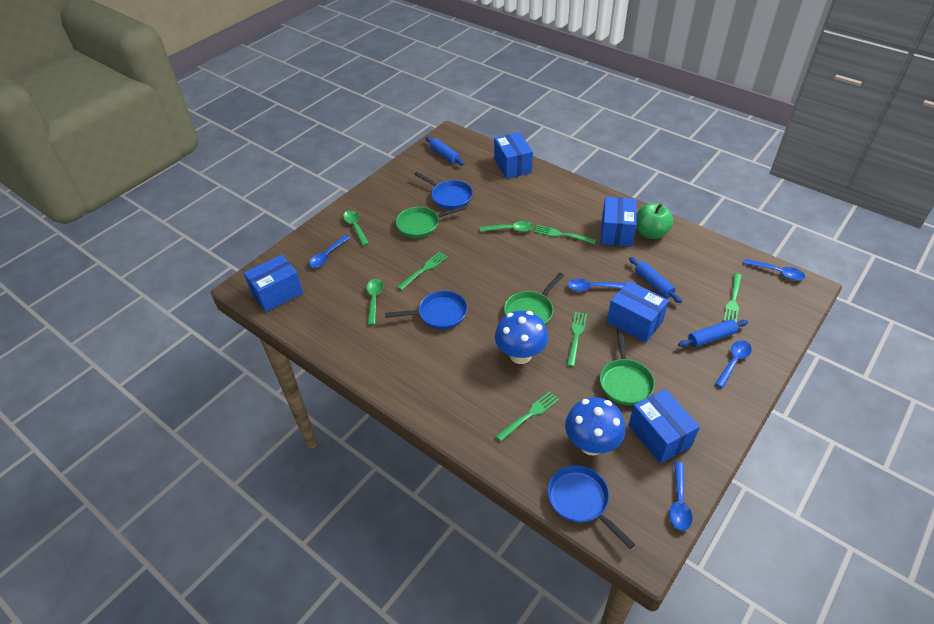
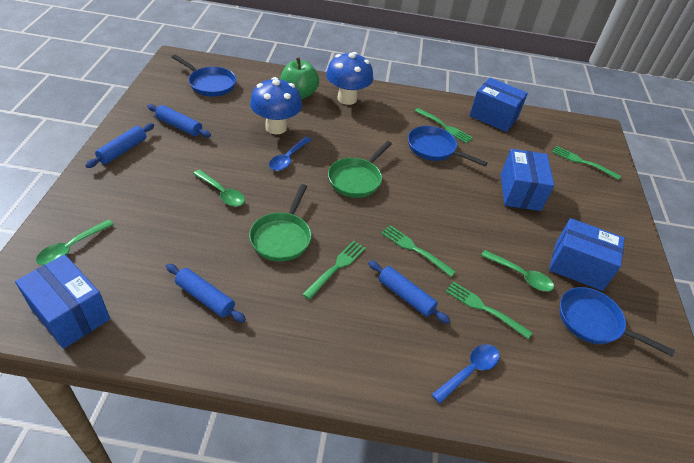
blue box: [244,254,303,312] [494,132,533,179] [601,197,636,247] [607,281,669,342] [629,389,700,464] = 5 -> [15,254,110,349] [469,78,528,132] [501,149,554,211] [549,218,625,291] = 4
blue rolling pin: [426,137,464,166] [629,257,682,303] [678,319,748,347] = 3 -> [85,123,154,168] [147,104,211,137] [166,264,246,323] [368,260,450,324] = 4
blue spoon: [309,235,350,268] [568,279,626,291] [669,462,692,531] [715,340,752,388] [743,259,805,280] = 5 -> [269,137,312,171] [431,344,500,403] = 2
green pan: [396,205,466,238] [504,273,564,325] [600,329,655,405] = 3 -> [249,184,311,262] [328,141,392,198] = 2

